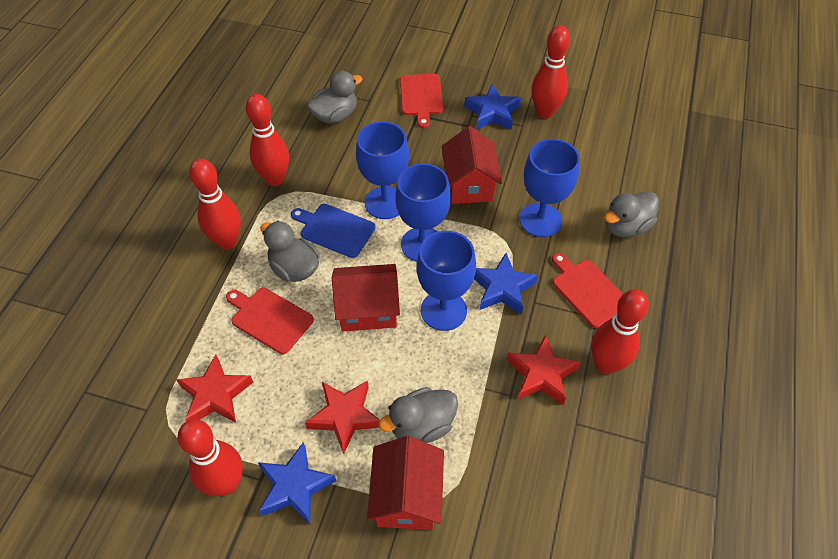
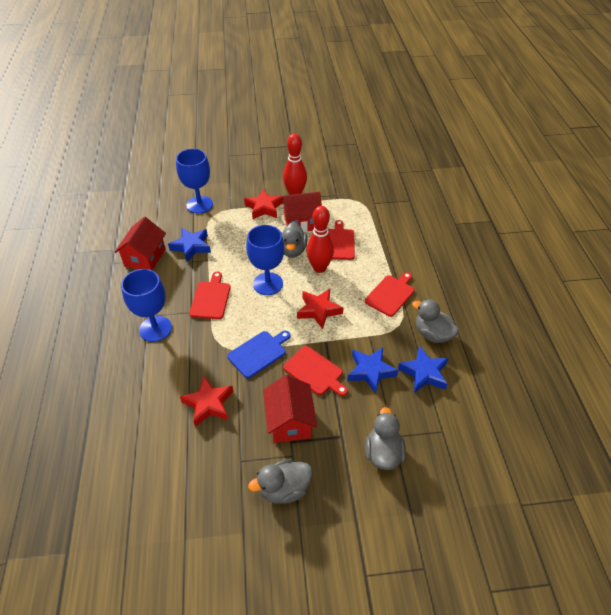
blue goblet: [356,121,409,219] [395,163,451,262] [417,231,476,331] [519,139,580,237] = 4 -> [121,269,172,342] [176,149,213,214] [246,225,284,295] = 3
red bowling pin: [178,419,243,496] [189,158,241,249] [246,94,289,186] [531,25,570,119] [591,289,649,374] = 5 -> [283,134,307,195] [307,206,334,273] = 2
red cutting board: [226,288,314,354] [400,74,443,128] [552,253,623,328] = 3 -> [189,272,231,319] [283,346,348,396] [328,220,355,260] [365,272,414,317] = 4

